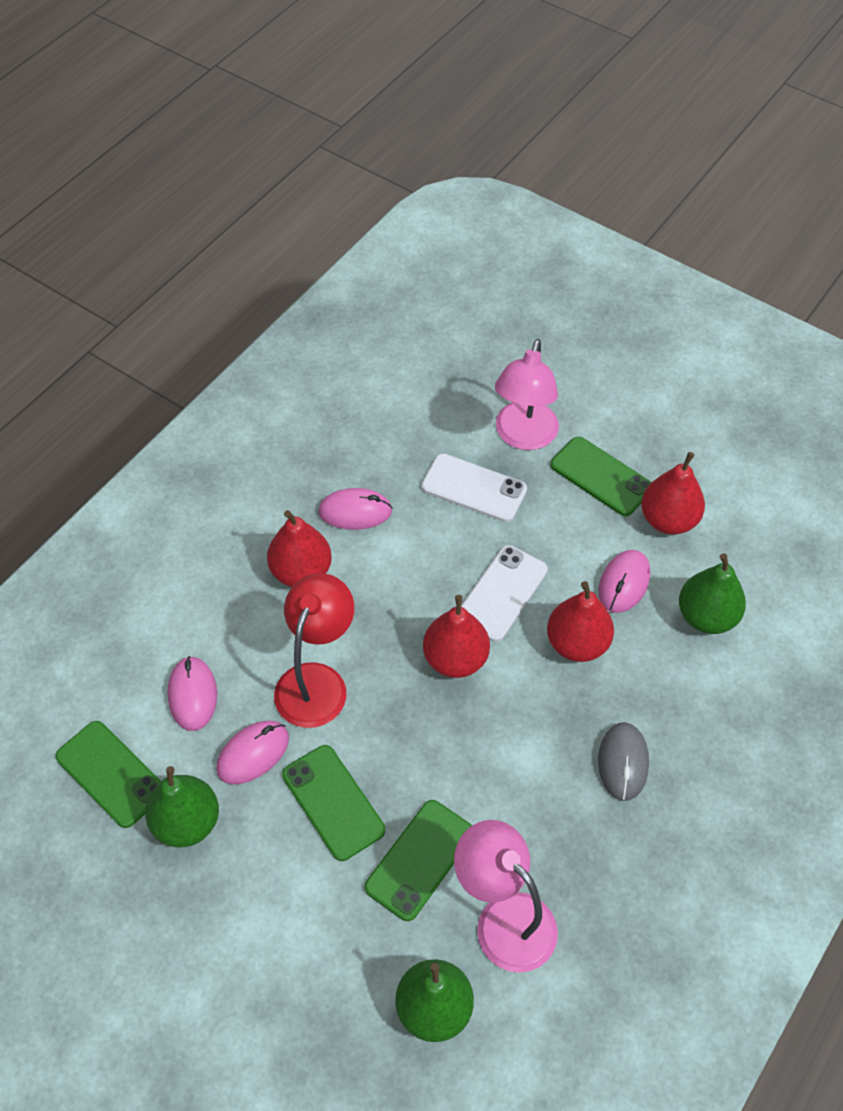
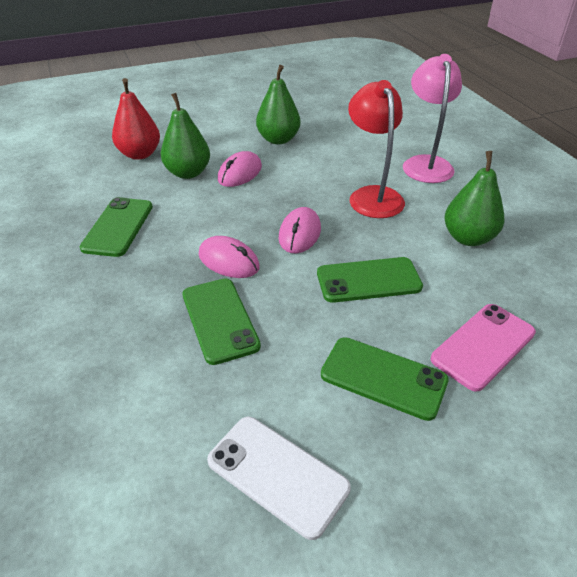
grey mouse: [598,722,649,801] = 1 -> none = 0
pink lamp: [454,820,558,973] [495,339,559,450] = 2 -> [403,54,462,183] = 1
pink mouse: [167,656,217,731] [216,721,289,784] [318,488,392,530] [598,550,650,613] = 4 -> [199,236,260,278] [218,151,262,187] [279,207,321,253] = 3
pink phone: none = 0 -> [431,304,536,392] = 1
red pear: [267,510,332,587] [423,595,490,678] [547,581,614,662] [641,452,705,534] = 4 -> [112,78,160,160] = 1
white phone: [421,454,527,522] [461,545,548,642] = 2 -> [207,417,351,540] = 1

